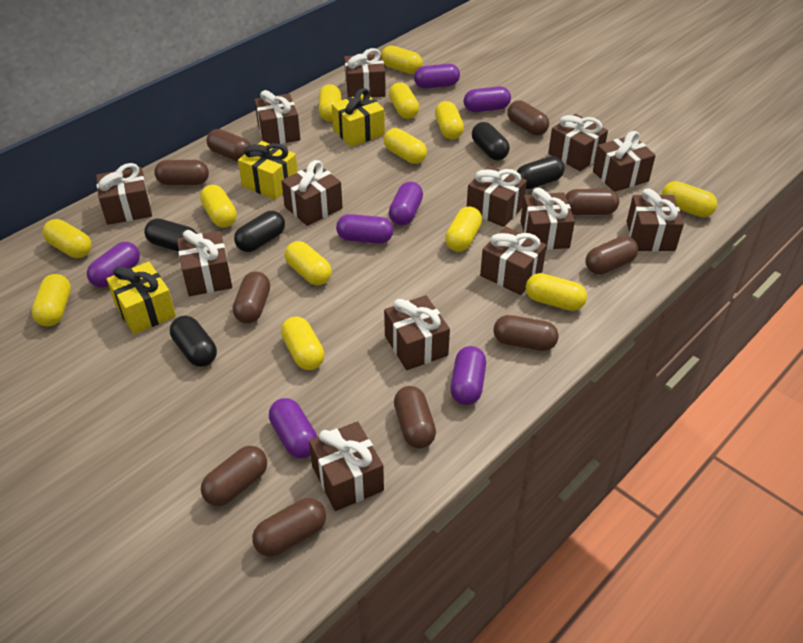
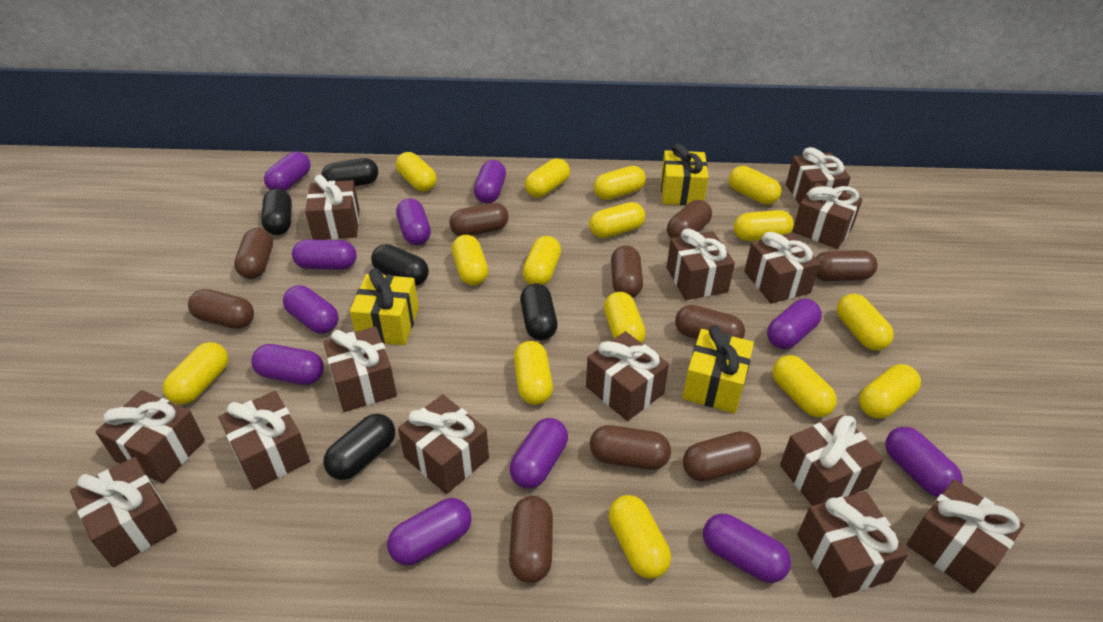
brown gift: [96,163,152,225] [177,230,232,296] [254,90,300,144] [281,160,343,226] [309,421,384,511] [344,48,386,97] [384,295,450,370] [467,165,527,227] [480,226,547,295] [520,188,575,250] [548,114,608,171] [593,131,656,192] [626,189,684,251] = 13 -> [70,457,177,567] [96,390,205,483] [218,391,310,490] [305,175,360,240] [323,327,397,412] [398,394,489,494] [586,331,669,421] [667,229,735,300] [744,232,820,304] [780,415,884,506] [786,147,851,205] [792,183,862,249] [797,492,908,598] [906,479,1025,593] = 14
purple capsule: [87,242,140,288] [269,398,317,458] [336,214,393,244] [389,181,423,226] [414,64,460,89] [450,346,486,405] [464,86,511,112] = 7 -> [251,344,324,385] [264,151,311,191] [283,285,339,334] [292,239,357,270] [387,498,472,565] [396,198,431,245] [474,160,506,204] [510,418,568,489] [703,514,791,583] [767,299,822,349] [886,427,962,497] = 11
yellow capsule: [31,274,71,326] [42,219,92,258] [200,185,237,228] [281,316,325,370] [285,241,332,285] [319,84,341,122] [381,45,423,74] [384,128,427,164] [389,82,419,119] [435,101,464,139] [445,206,482,252] [526,273,587,311] [662,181,718,217] = 13 -> [163,342,228,405] [396,152,437,192] [452,235,488,286] [514,341,553,405] [523,236,561,285] [525,158,570,198] [589,202,645,238] [594,166,646,200] [604,292,646,343] [608,495,671,579] [729,166,781,205] [734,210,794,241] [772,355,837,417] [837,294,894,351] [859,364,921,419] = 15

